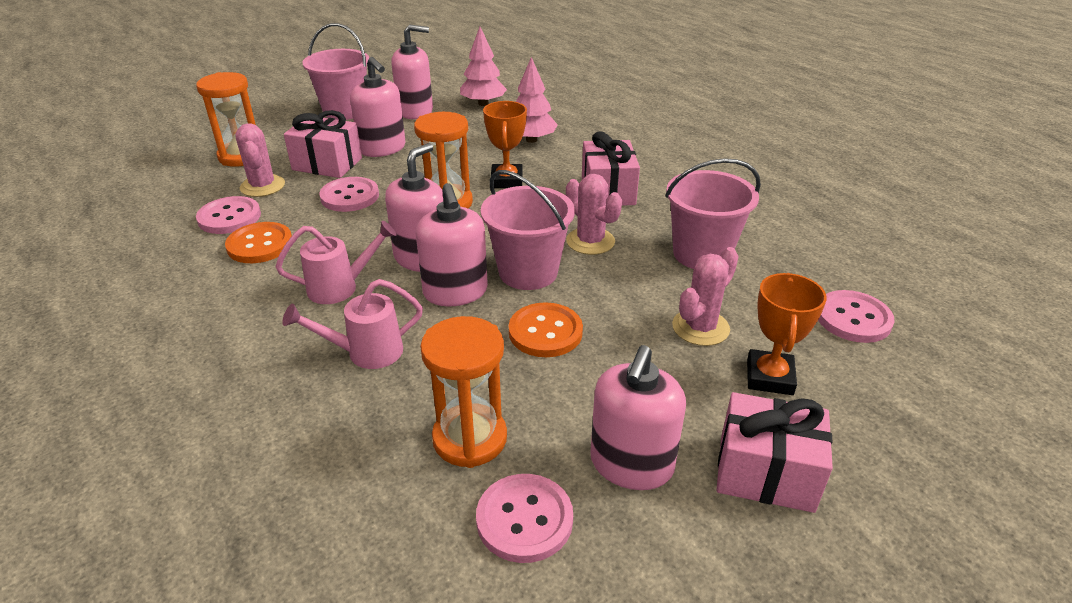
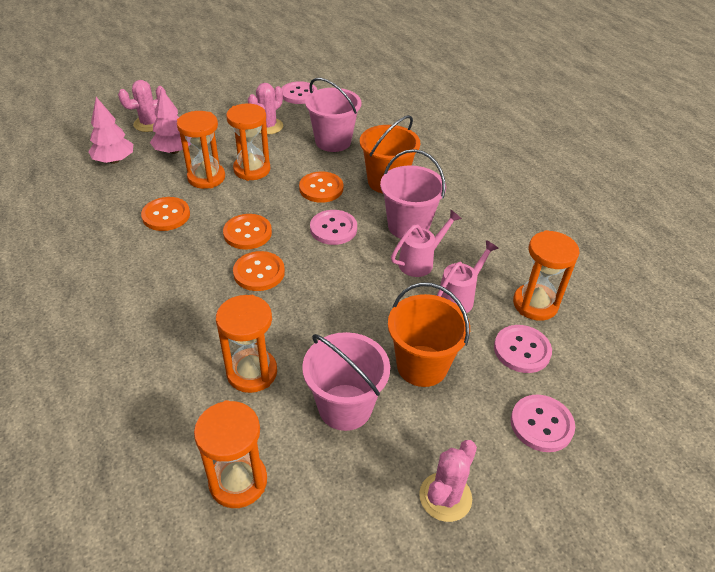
orange bucket: none = 0 -> [360,115,420,193] [388,282,470,387] = 2
orange button: [225,222,292,263] [509,302,583,357] = 2 -> [141,197,190,231] [223,214,272,250] [233,251,285,291] [299,171,343,203] = 4
orange hourglass: [196,72,256,167] [414,112,473,209] [420,316,507,468] = 3 -> [177,111,225,189] [194,400,267,508] [216,295,277,393] [226,103,270,181] [513,230,580,321] = 5
orange trophy: [483,101,527,188] [747,273,827,395] = 2 -> none = 0
pink gift: [284,110,362,178] [582,131,640,206] [717,392,833,513] = 3 -> none = 0
pink soap dispenser: [350,57,406,157] [385,143,443,272] [392,24,433,119] [416,183,488,306] [590,345,686,490] = 5 -> none = 0

